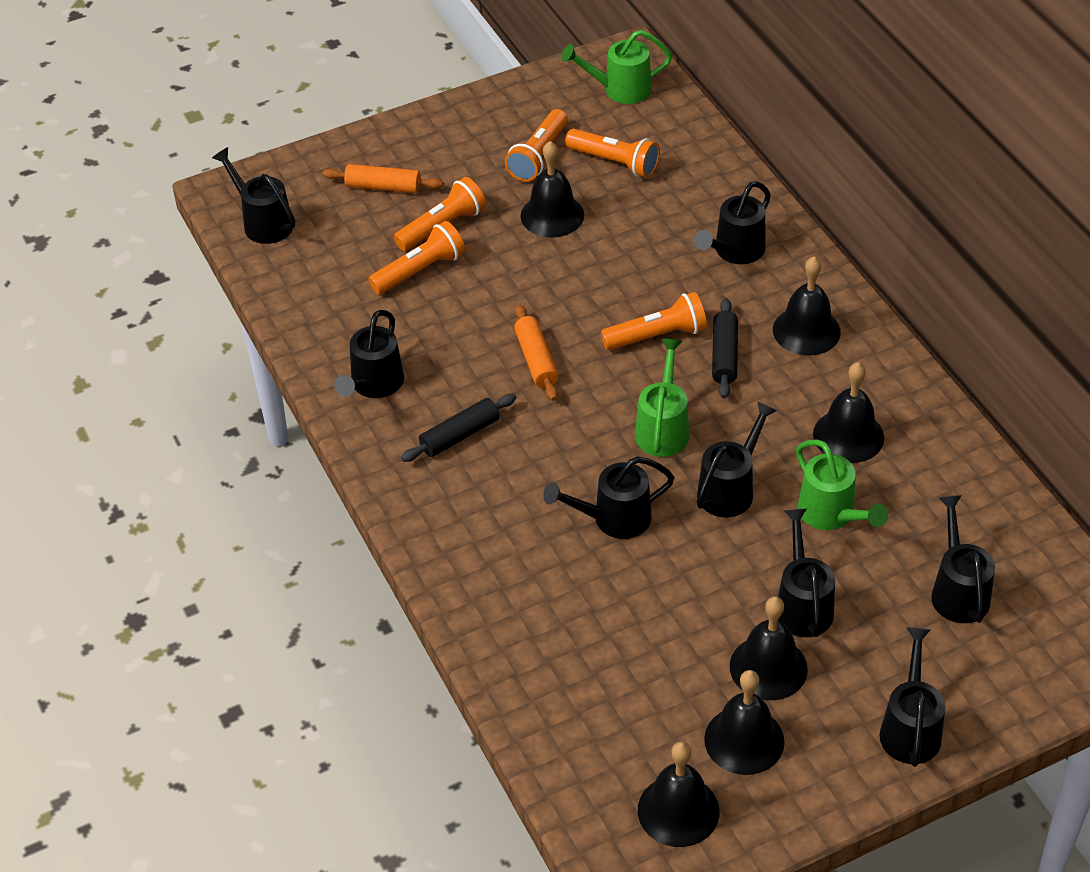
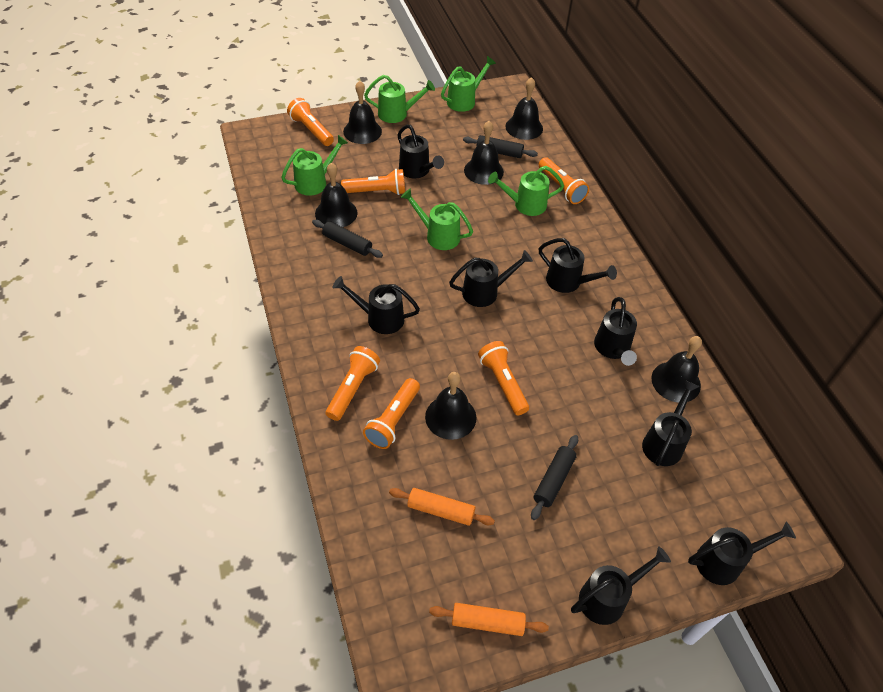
black rolling pin: [401,394,516,462] [712,298,738,398] = 2 -> [312,220,383,258] [463,135,538,158] [531,435,578,520] = 3
green watering can: [561,30,672,104] [635,339,689,457] [796,439,888,530] = 3 -> [281,135,348,196] [364,75,435,123] [400,188,473,250] [441,56,496,112] [488,166,564,216] = 5
orange flashlight: [368,221,465,294] [394,177,486,251] [505,109,568,182] [565,129,660,178] [601,292,707,350] = 5 -> [287,98,334,146] [326,346,380,421] [341,169,405,195] [363,378,420,449] [478,341,529,415] [538,157,589,204] = 6

